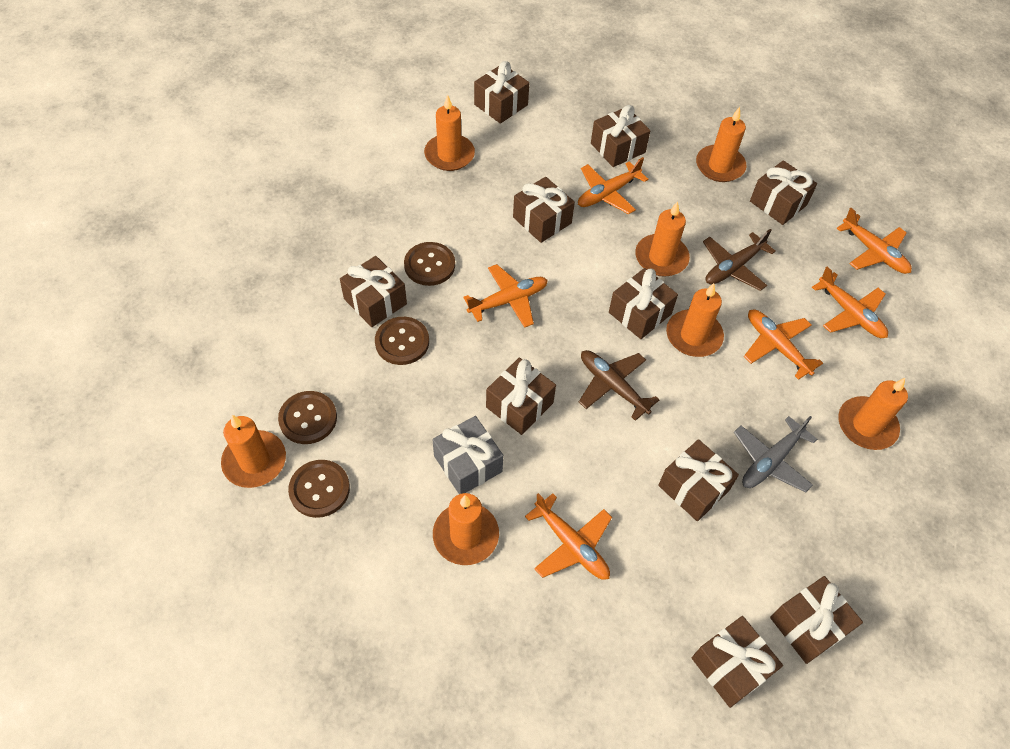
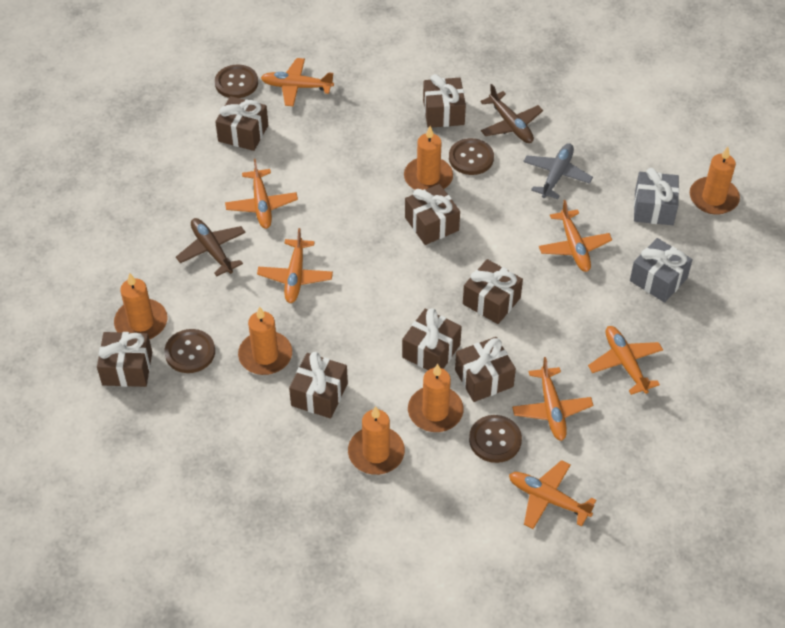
brown gift: [340,256,407,327] [474,61,529,124] [486,358,556,435] [513,177,575,243] [591,105,650,167] [609,268,678,339] [658,439,739,521] [692,616,783,708] [750,160,817,225] [770,576,863,664] = 10 -> [97,332,152,387] [215,96,268,151] [289,352,348,418] [402,308,462,370] [405,184,460,245] [423,74,466,128] [455,337,516,402] [463,259,523,324] = 8
grey gift: [432,416,503,494] = 1 -> [630,238,693,303] [634,168,679,225] = 2
orange candle: [221,415,286,488] [424,95,475,171] [433,493,499,565] [635,201,690,277] [666,283,724,357] [696,107,747,182] [838,378,908,450] = 7 -> [114,273,168,340] [238,306,292,375] [348,406,405,475] [404,126,453,190] [408,364,464,432] [690,147,740,215] = 6
orange plane: [463,264,548,328] [525,493,612,580] [578,157,648,214] [744,310,823,380] [812,267,888,338] [837,208,912,274] = 6 -> [225,159,298,229] [257,228,333,303] [261,58,334,106] [509,460,596,529] [512,357,593,441] [539,200,612,272] [588,326,663,395] = 7

